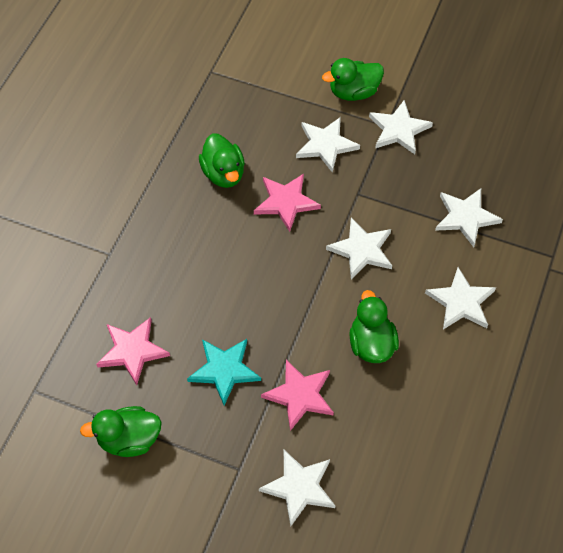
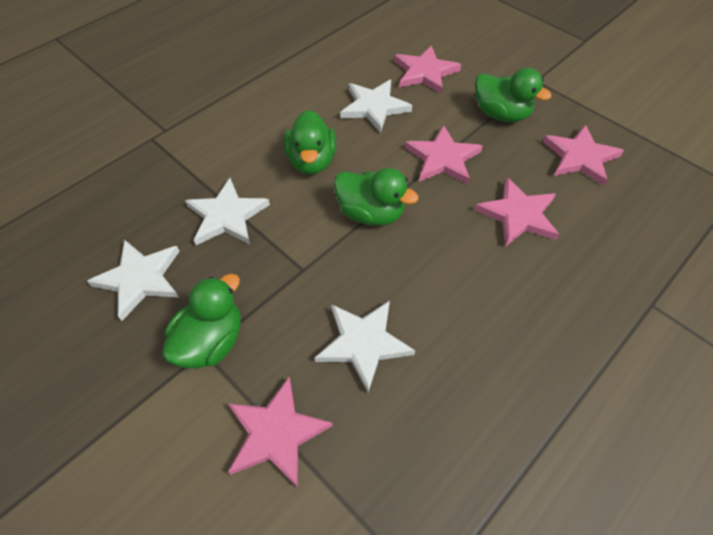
pink star: [96,317,170,385] [254,174,321,232] [261,360,334,431] = 3 -> [228,377,333,488] [394,45,461,94] [405,125,483,184] [475,177,559,247] [543,125,624,186] = 5
turquoise star: [187,339,261,405] = 1 -> none = 0
white star: [259,450,335,526] [296,117,360,173] [326,218,392,280] [369,100,433,154] [425,267,496,330] [435,188,503,247] = 6 -> [87,240,180,321] [185,178,270,245] [315,301,415,392] [340,80,412,133] = 4

